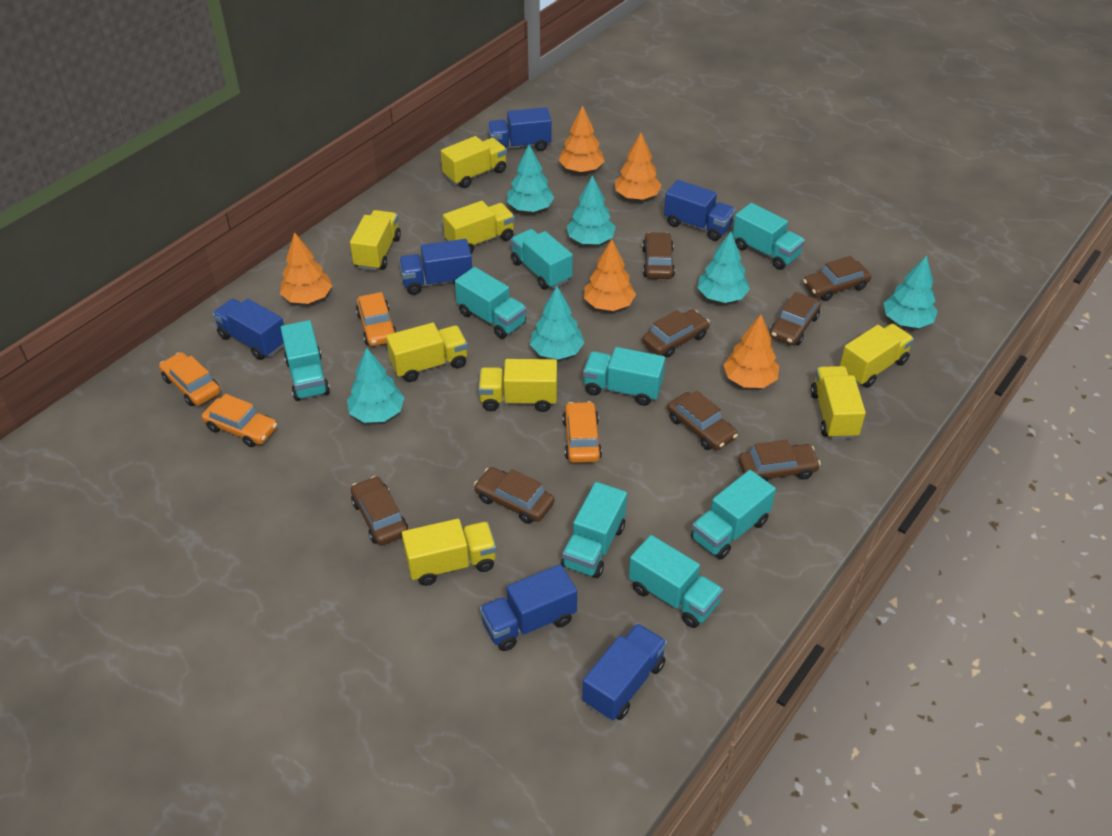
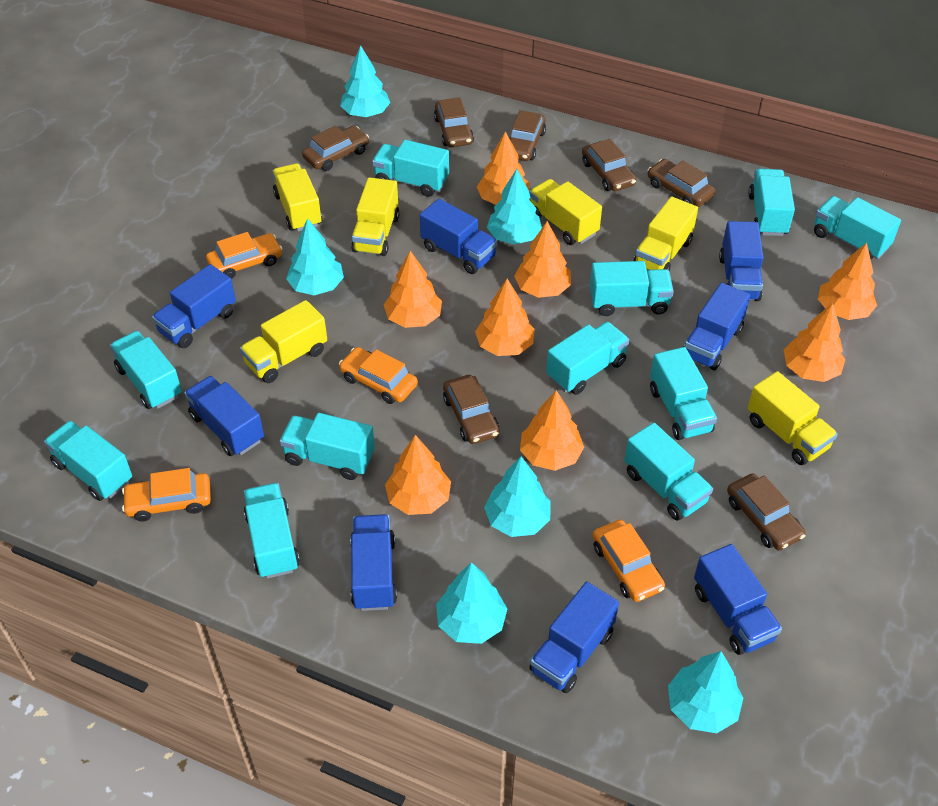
blue truck: [212,299,284,360] [399,239,472,295] [480,564,577,651] [488,107,552,151] [582,623,667,720] [664,180,736,241] = 6 -> [152,264,236,348] [184,376,264,456] [350,514,397,611] [420,199,498,274] [529,582,619,693] [683,283,750,370] [694,544,782,655] [719,221,764,301] = 8
brown car: [351,476,408,546] [474,467,554,524] [642,232,675,279] [642,309,710,357] [667,391,738,450] [738,439,821,481] [770,292,821,345] [803,256,871,301] = 8 -> [302,126,369,171] [434,97,474,147] [443,375,500,444] [510,110,546,161] [582,139,637,191] [648,159,715,207] [727,473,805,551] = 7
orange tree: [280,232,332,304] [559,105,604,173] [584,239,636,311] [615,133,662,200] [723,315,779,388] = 5 -> [384,251,442,328] [385,435,451,515] [475,279,535,356] [477,131,530,205] [514,221,571,298] [520,390,584,471] [784,303,845,382] [818,243,877,320] = 8
turquoise truck: [281,320,330,401] [455,267,527,339] [511,229,573,290] [561,482,627,578] [583,347,665,406] [629,535,723,628] [691,470,776,559] [733,203,805,270] = 8 -> [44,421,132,501] [110,331,182,409] [244,483,300,579] [280,413,375,480] [372,140,449,197] [546,321,629,395] [590,261,674,316] [624,423,713,521] [650,347,717,440] [748,169,795,236] [814,196,901,259] = 11
yellow truck: [350,210,401,271] [386,323,468,382] [402,519,497,586] [441,136,507,188] [443,201,515,253] [478,359,557,412] [810,366,866,439] [840,324,914,388] = 8 -> [240,300,327,383] [272,163,322,231] [351,177,400,256] [529,179,602,245] [634,197,698,271] [748,371,838,465] = 6

